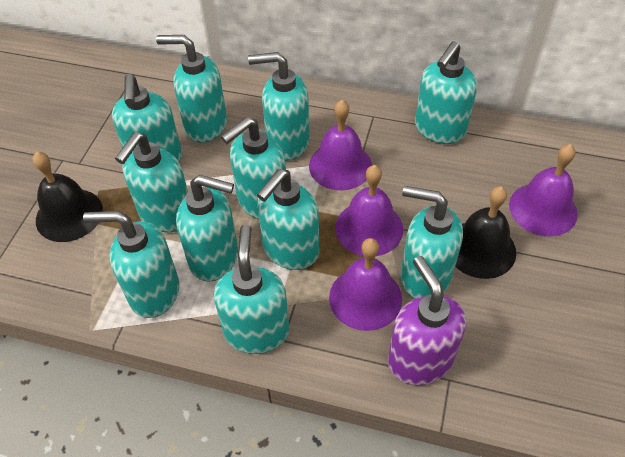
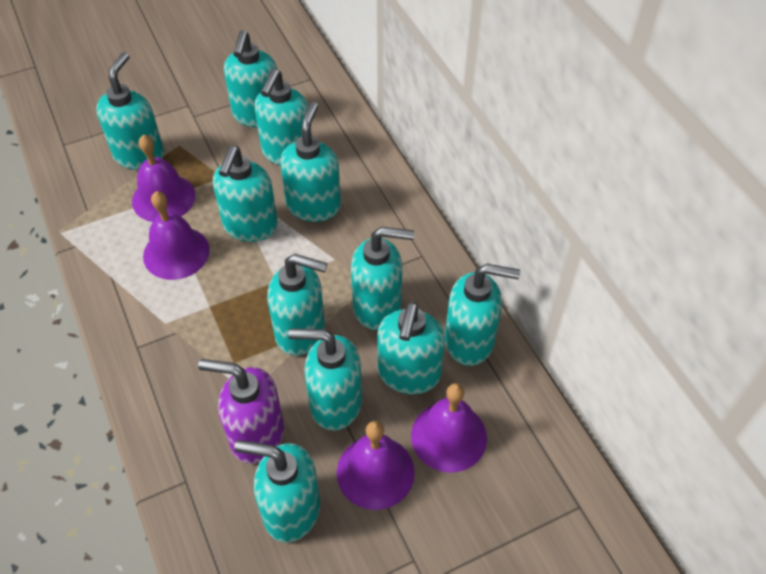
black bell: [33,152,103,242] [455,186,516,279] = 2 -> none = 0

